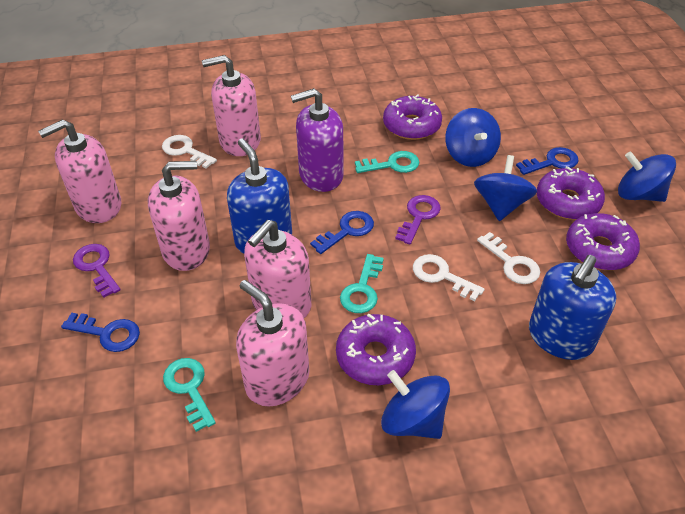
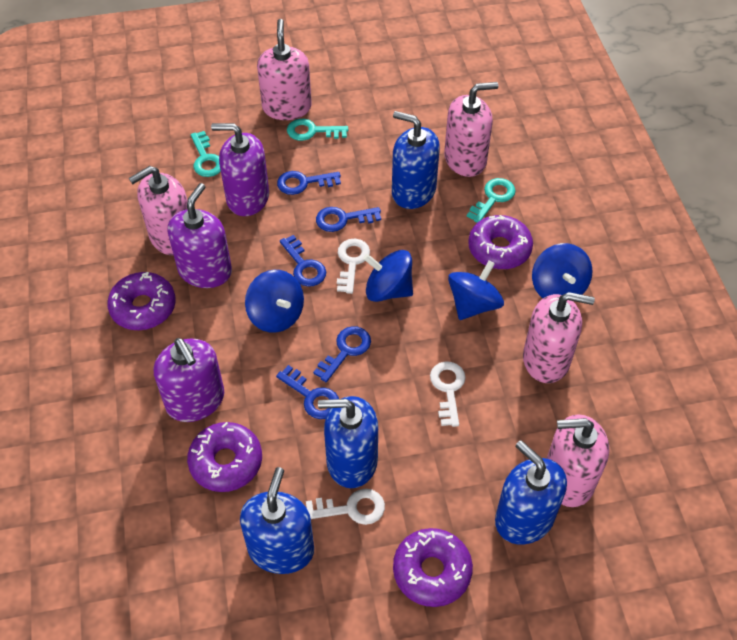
blue key: [61,312,140,352] [310,211,374,254] [516,147,579,175] = 3 -> [276,365,339,419] [277,171,341,195] [280,235,326,287] [313,326,371,382] [316,207,381,232] = 5
blue soap dispenser: [227,138,292,254] [529,255,616,360] = 2 -> [240,467,314,574] [318,396,378,488] [392,111,440,209] [495,440,567,545] = 4
purple key: [73,244,121,298] [395,195,441,244] = 2 -> none = 0
purple soap dispenser: [291,88,344,192] = 1 -> [154,338,224,422] [168,183,232,288] [211,123,269,216] = 3

